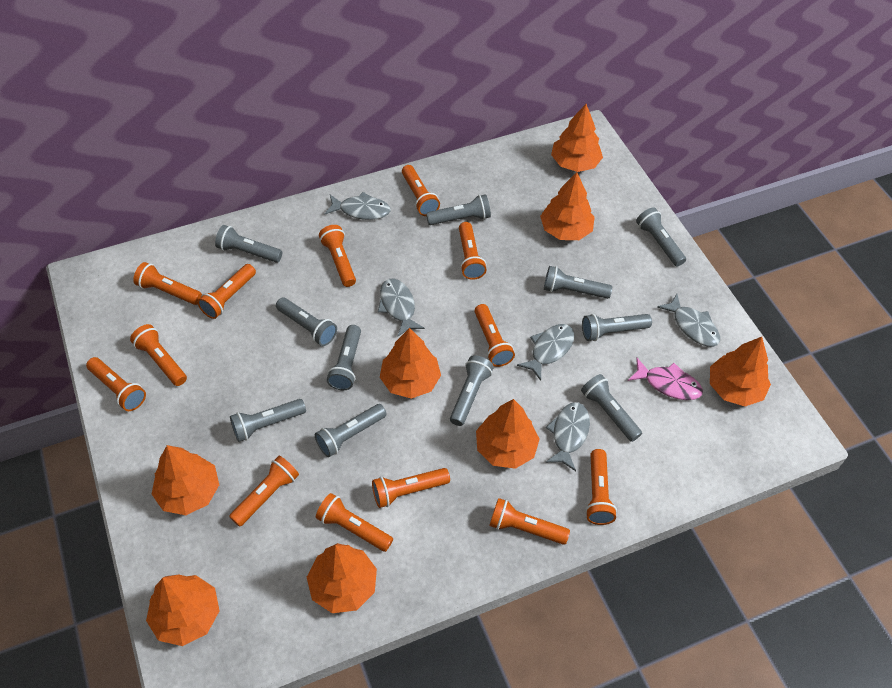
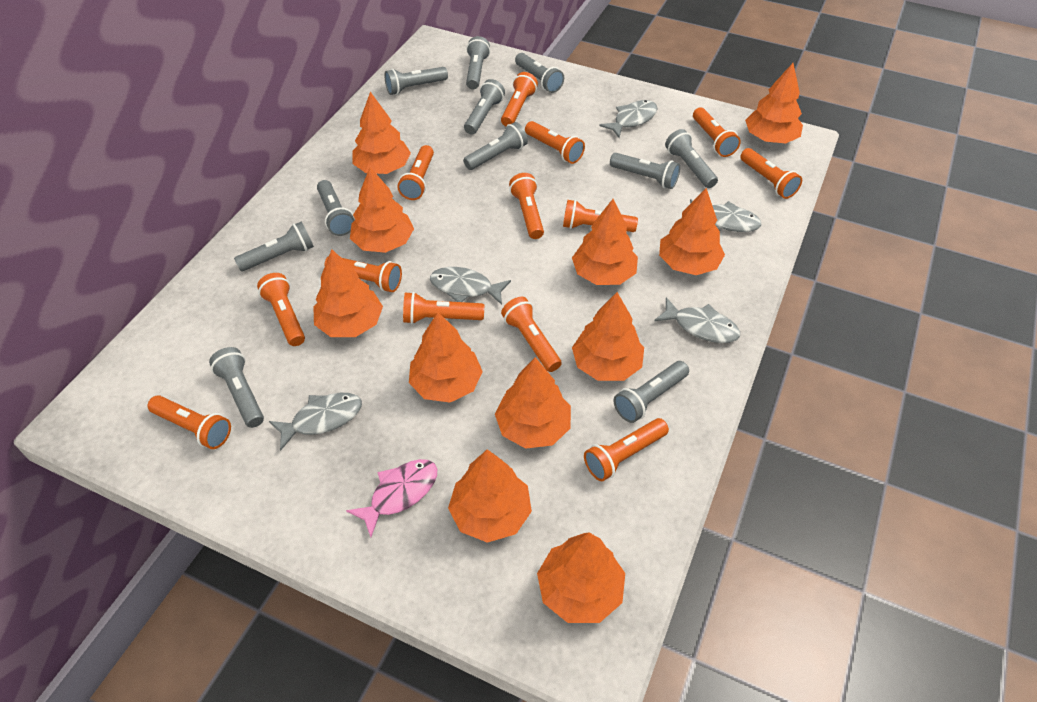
orange tree: [146,574,219,646] [152,445,219,515] [307,543,377,613] [380,328,441,399] [476,399,540,469] [540,172,595,240] [551,104,603,172] [710,337,771,406] = 8 -> [313,249,383,337] [350,167,414,253] [352,92,411,174] [409,312,483,403] [448,449,532,543] [495,357,571,449] [537,533,625,623] [572,199,638,285] [572,292,644,381] [659,188,725,275] [745,63,803,143] = 11

